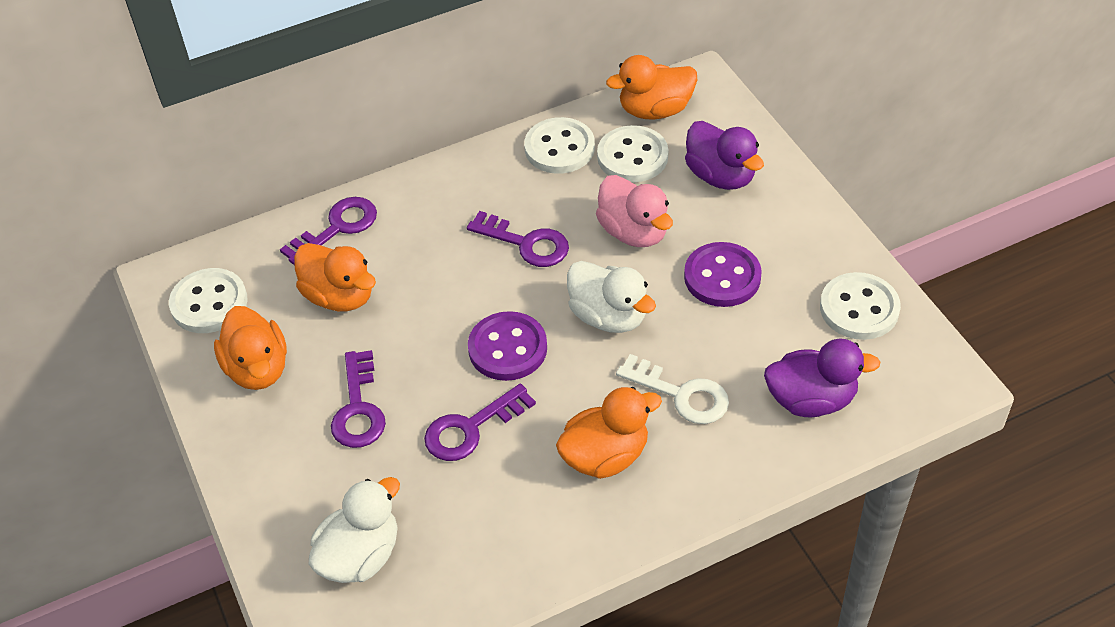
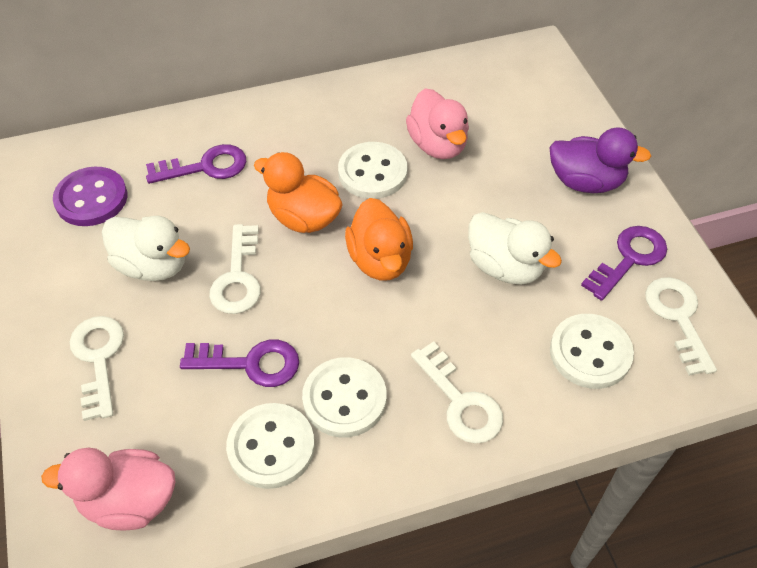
orange duck: [214,306,287,390] [294,243,376,311] [556,387,662,479] [606,55,697,119] = 4 -> [254,152,343,233] [345,198,413,281] = 2
pink duck: [596,175,673,247] = 1 -> [41,447,175,531] [406,88,469,159] = 2
purple button: [468,311,547,381] [684,242,762,307] = 2 -> [53,167,127,226] = 1
purple duck: [685,121,764,190] [764,338,880,417] = 2 -> [549,128,651,193] = 1
purple key: [280,197,377,265] [331,350,386,448] [424,383,536,461] [467,211,569,267] = 4 -> [146,144,246,184] [180,339,299,387] [581,226,667,301] = 3
white key: [616,354,729,424] = 1 -> [70,316,124,421] [209,224,261,314] [411,341,503,444] [645,277,717,376] = 4

